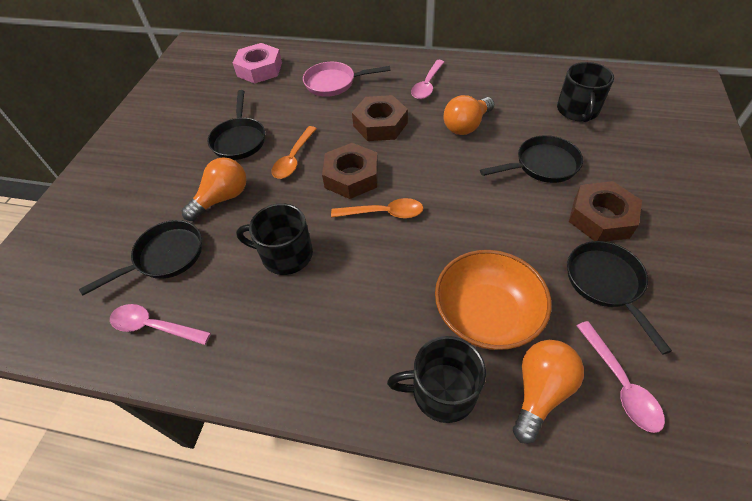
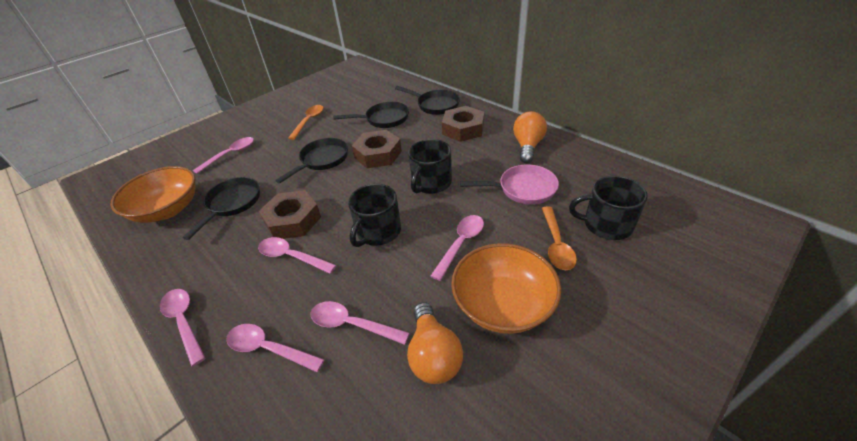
orange bowl: [435,250,552,350] = 1 -> [111,166,196,223] [451,243,561,334] = 2
orange light bulb: [181,157,247,221] [444,95,494,135] [513,340,584,444] = 3 -> [407,302,463,384] [513,111,547,163] = 2
pink nut: [233,43,282,84] = 1 -> none = 0
pink spoon: [110,304,211,345] [411,60,444,99] [577,321,665,433] = 3 -> [160,289,205,366] [193,137,254,174] [226,324,325,372] [258,237,336,274] [310,301,410,345] [431,215,484,281] = 6

